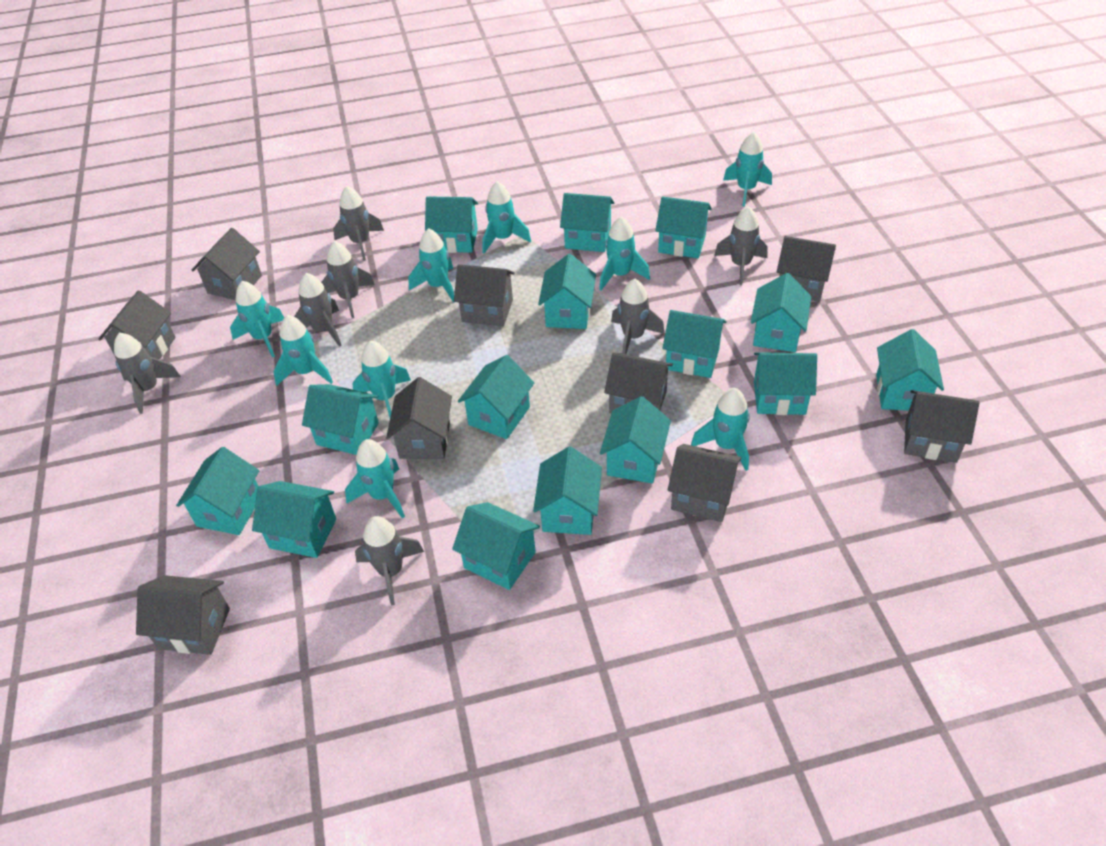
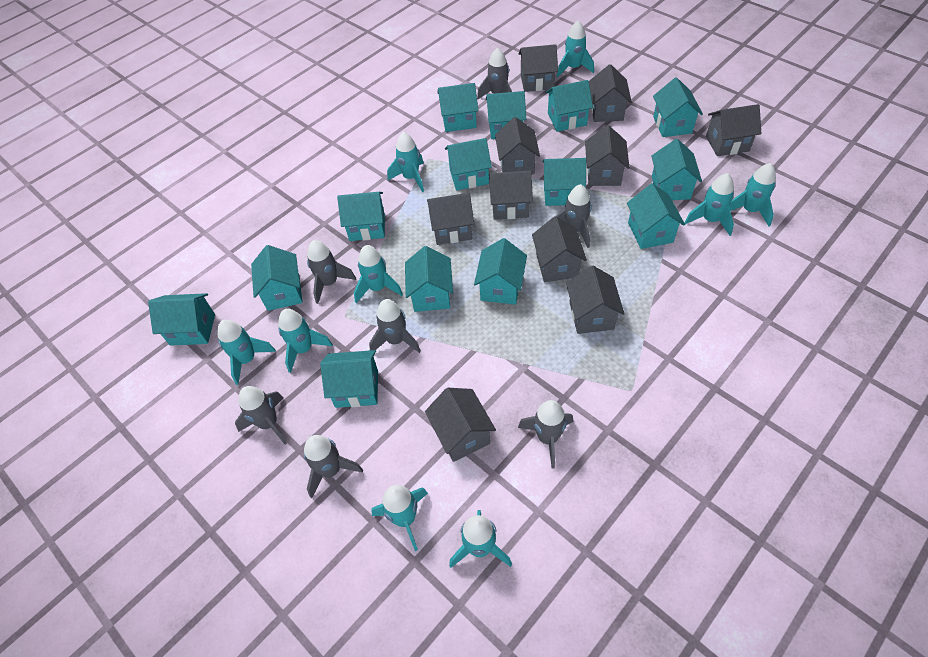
grey house: [98,290,176,360] [136,575,230,655] [192,228,262,300] [386,377,452,459] [454,264,515,326] [604,353,673,413] [668,444,742,522] [777,236,836,302] [904,390,979,463] = 9 -> [425,388,496,462] [427,193,474,245] [489,170,533,220] [495,117,540,174] [518,44,558,92] [532,216,587,282] [566,266,625,334] [585,125,629,186] [589,64,632,122] [706,104,761,156] = 10
turquoise house: [176,447,259,535] [252,481,336,558] [302,384,379,455] [425,196,478,253] [452,502,540,590] [458,355,534,439] [533,447,602,535] [538,254,596,329] [560,193,614,252] [600,396,671,484] [655,196,712,258] [662,310,727,378] [751,273,811,352] [754,352,817,415] [876,329,944,411] = 15 -> [148,293,215,346] [251,245,303,311] [320,350,378,408] [337,192,385,241] [405,246,453,312] [437,83,478,132] [445,138,492,190] [474,238,527,305] [486,91,526,139] [542,158,586,206] [545,80,593,132] [627,183,685,249] [652,139,702,200] [653,77,703,137] = 14

